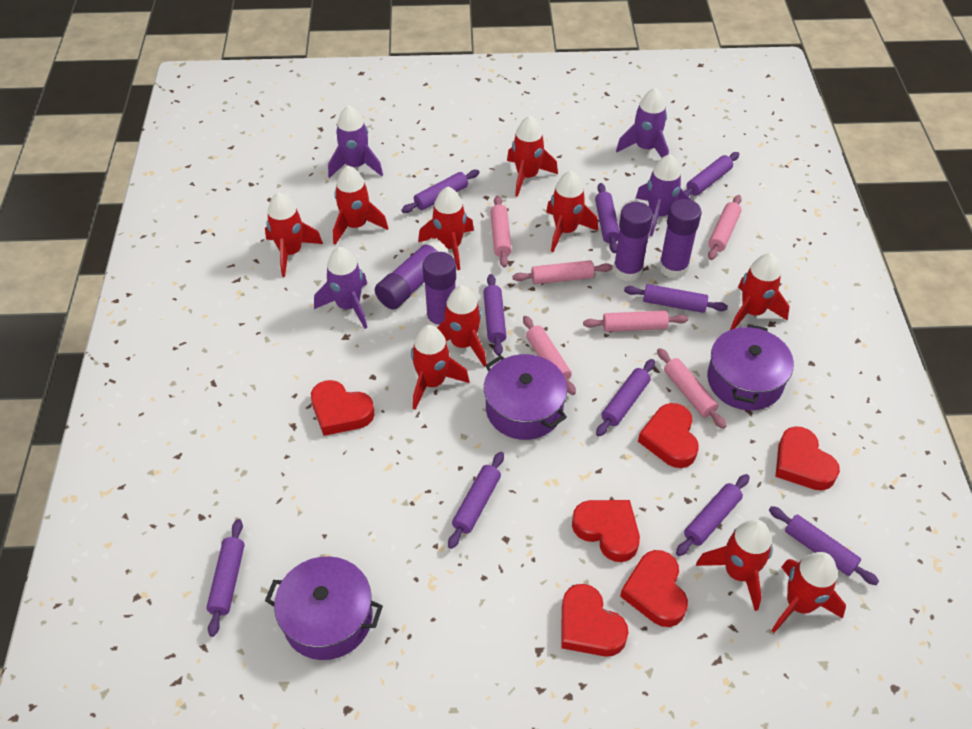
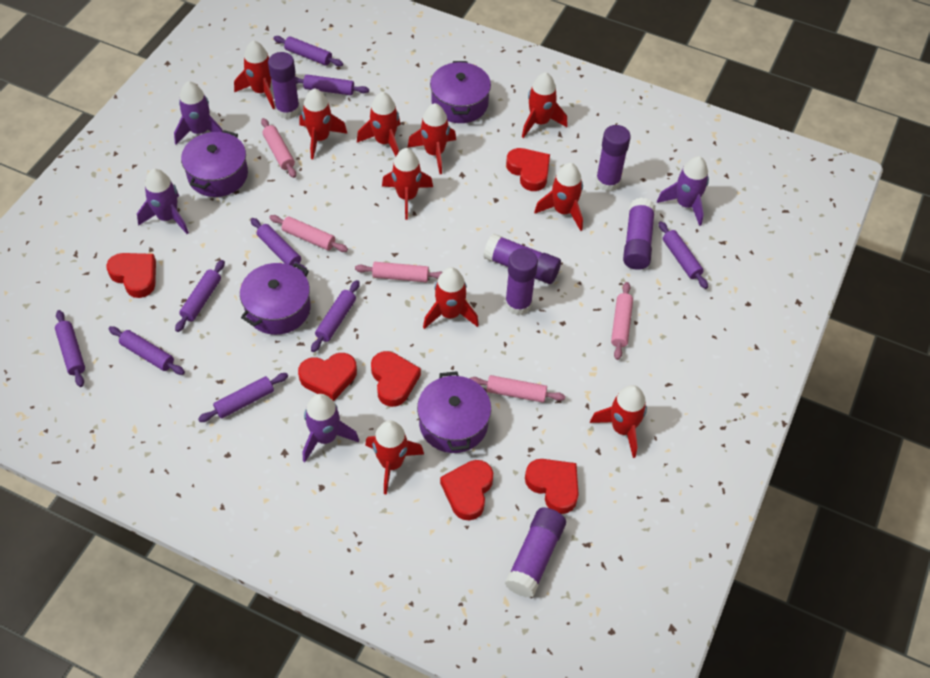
pink rolling pin: [490,196,512,267] [513,260,613,284] [523,316,576,395] [583,310,688,332] [657,348,726,429] [708,195,742,260] = 6 -> [261,118,296,178] [269,215,348,252] [355,262,442,282] [469,375,565,403] [611,282,633,360] = 5
purple glue stick: [375,238,450,309] [423,252,456,327] [613,202,653,281] [659,199,701,279] = 4 -> [268,52,300,119] [483,234,561,284] [505,248,538,315] [505,507,566,598] [595,125,631,192] [623,198,655,270] = 6
purple pot: [265,556,383,660] [484,354,567,440] [707,324,794,410] = 3 -> [181,130,248,197] [240,263,311,335] [417,371,491,453] [430,61,491,123] = 4
purple rolling pin: [206,519,245,637] [401,170,479,213] [448,452,504,549] [483,274,506,356] [595,183,619,253] [596,359,655,437] [624,284,728,313] [676,474,749,556] [684,152,739,196] [769,506,879,585] = 10 -> [55,310,85,387] [109,326,185,375] [175,260,225,332] [198,373,288,422] [251,218,307,274] [273,36,343,66] [295,75,369,95] [311,280,360,352] [659,221,708,289] = 9

